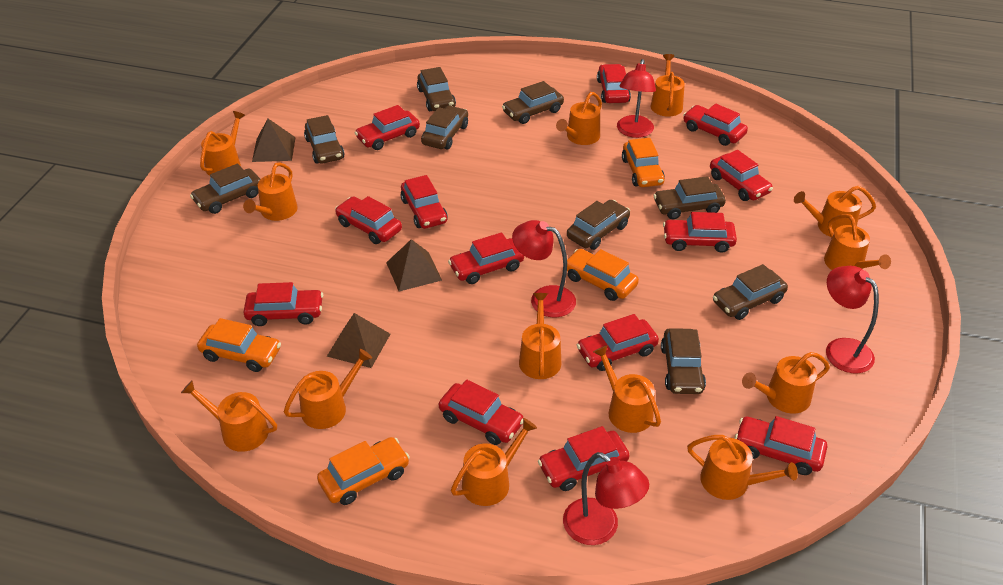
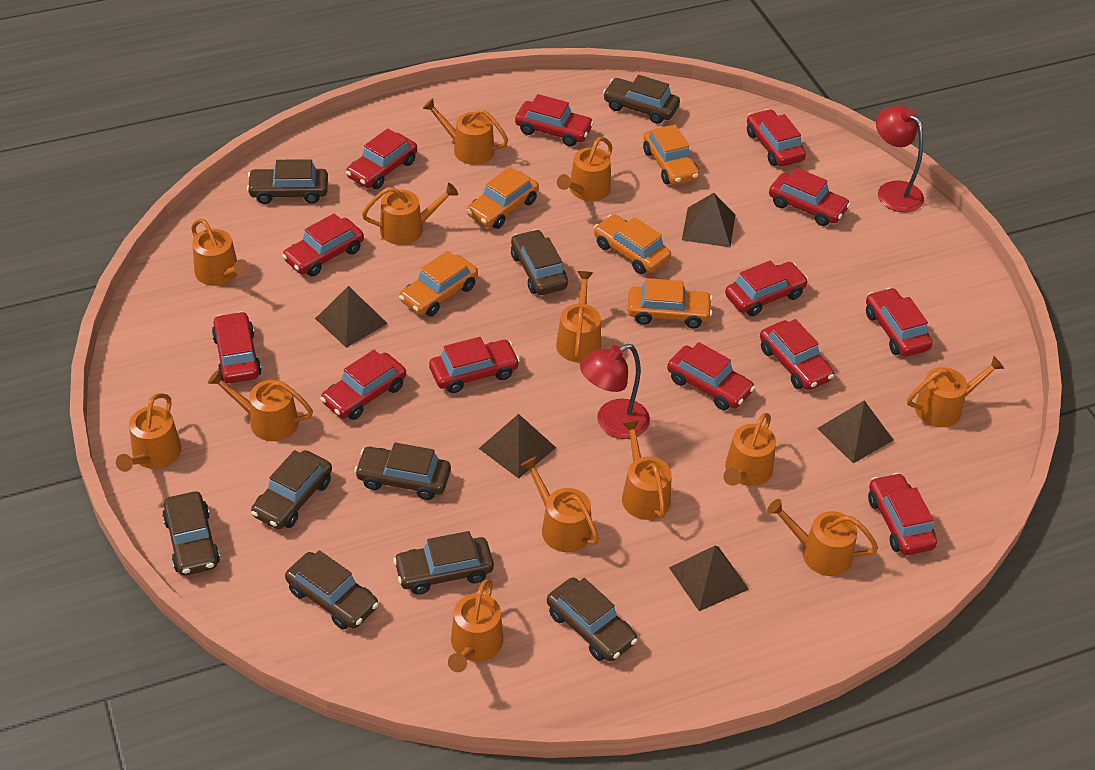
brown pyramid: [252,119,296,162] [327,313,391,368] [386,239,442,291] = 3 -> [315,286,388,348] [478,414,556,479] [669,546,749,611] [682,193,735,247] [817,400,893,464] = 5
orange car: [197,318,281,372] [317,437,410,505] [567,249,639,301] [622,138,665,187] = 4 -> [399,251,478,316] [467,167,539,229] [594,214,671,274] [627,278,713,328] [643,124,699,185] = 5
red lamp: [512,220,576,317] [563,452,649,545] [617,59,656,138] [826,266,879,373] = 4 -> [580,344,650,439] [876,106,924,212] = 2

